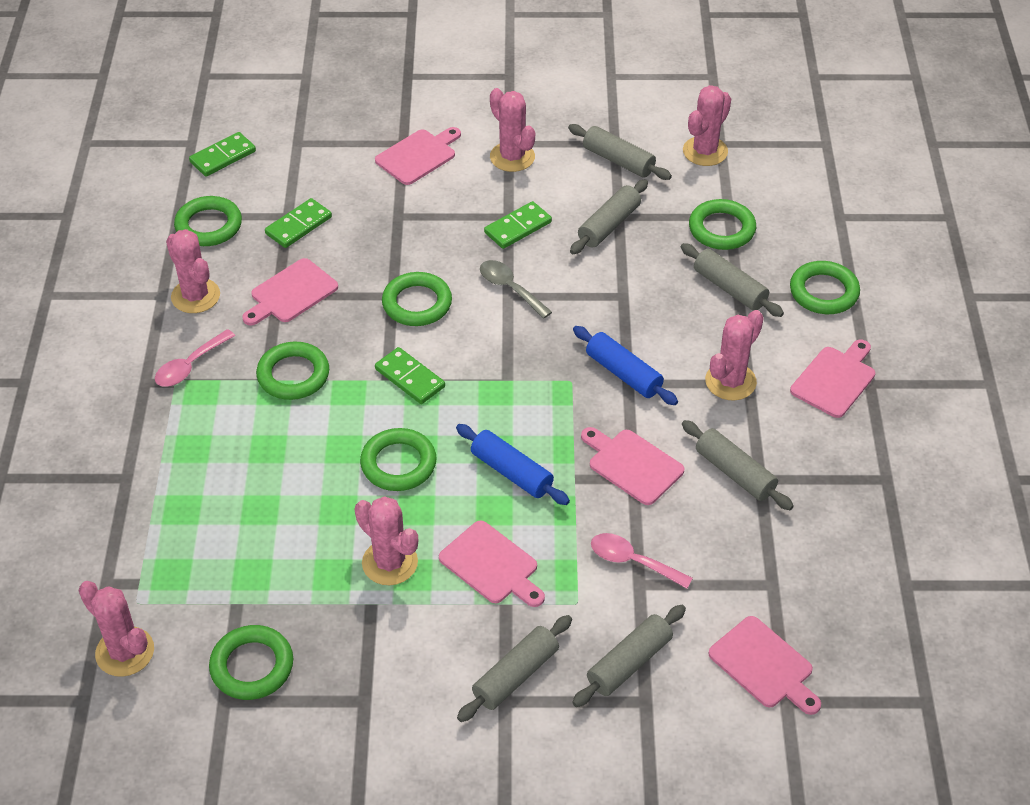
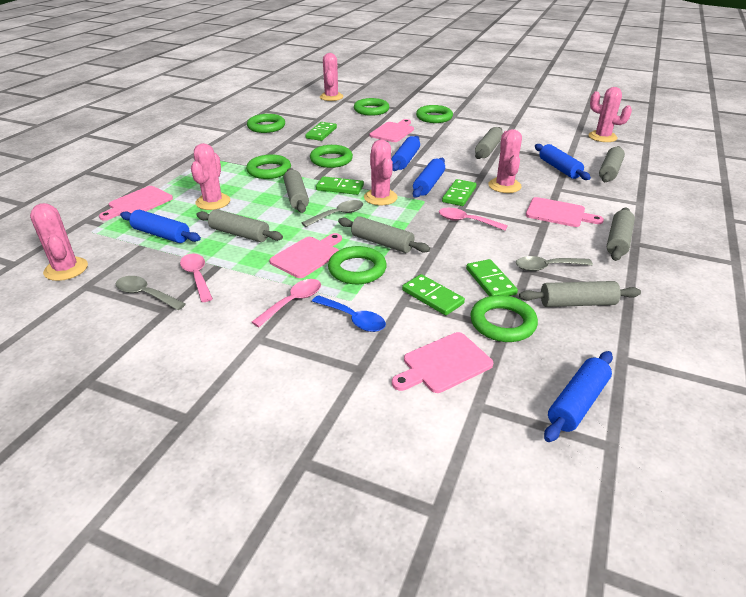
blue rolling pin: [456,424,570,505] [573,326,678,405] = 2 -> [120,210,201,243] [391,136,420,171] [413,158,445,198] [535,144,591,180] [544,351,613,442] = 5
blue spoon: none = 0 -> [312,295,386,332] = 1
green domino: [189,132,256,176] [265,198,332,248] [375,347,445,404] [484,201,552,249] = 4 -> [305,122,337,141] [316,176,364,195] [402,274,465,316] [442,179,476,206] [466,259,518,296] = 5
grey rolling pin: [457,615,572,722] [568,124,672,180] [570,179,648,254] [572,605,686,707] [681,243,784,317] [682,420,794,510] = 6 -> [196,209,283,242] [284,168,309,213] [338,216,430,253] [475,127,503,159] [519,281,641,307] [599,146,625,182] [607,207,635,261] = 7
grey spoon: [480,260,552,319] = 1 -> [116,276,186,310] [302,200,363,227] [516,256,593,271] = 3
pink cutting board: [242,258,338,326] [375,127,461,185] [439,520,545,607] [581,427,685,505] [708,616,821,715] [790,339,875,418] = 6 -> [99,186,173,220] [269,233,342,278] [370,119,414,142] [392,332,493,393] [526,197,604,227] = 5
pink spoon: [155,329,235,387] [591,533,693,589] = 2 -> [180,253,213,302] [252,279,321,327] [439,208,508,231] = 3

